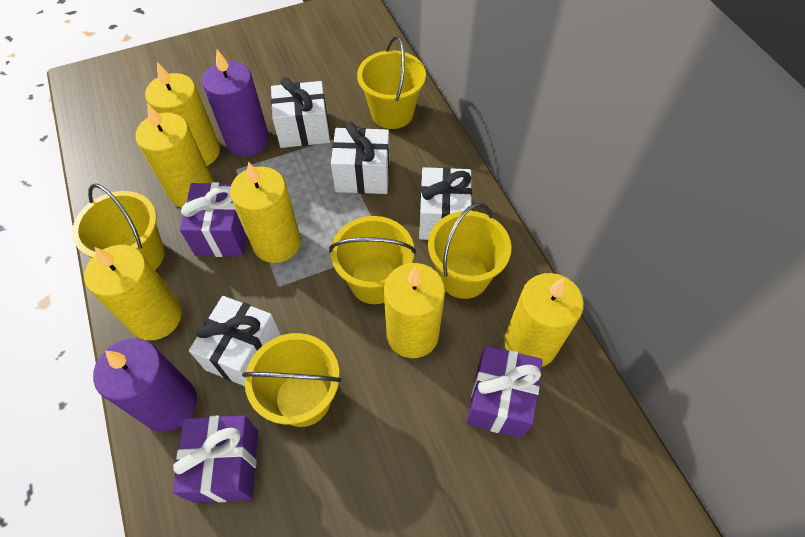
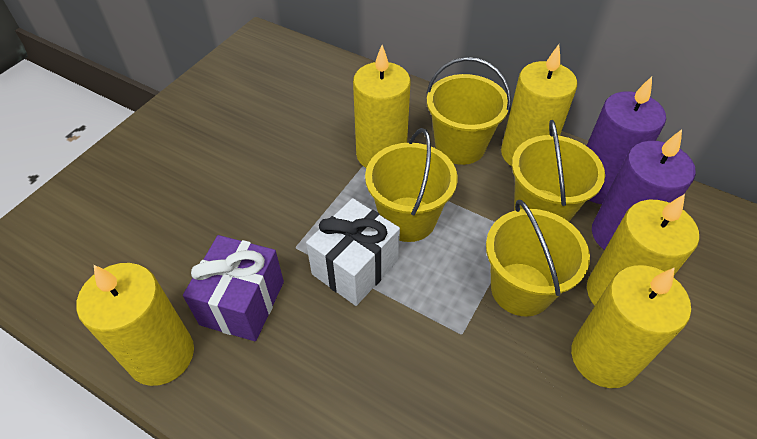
purple gift: [173,416,258,503] [180,182,247,257] [467,345,542,438] = 3 -> [183,235,284,341] = 1
white gift: [189,296,281,386] [271,77,330,148] [331,122,390,194] [419,167,472,240] = 4 -> [306,198,400,306] = 1
yellow bucket: [72,183,165,270] [242,333,341,427] [329,216,416,304] [357,36,426,129] [428,203,511,299] = 5 -> [365,128,458,242] [426,57,511,165] [486,200,590,317] [512,120,605,222] = 4
yellow candle: [84,245,182,340] [135,104,214,208] [145,62,220,166] [230,162,301,263] [384,263,445,358] [504,273,584,367] = 6 -> [76,263,194,386] [353,45,411,168] [501,44,577,166] [571,265,691,388] [587,194,699,305] = 5

